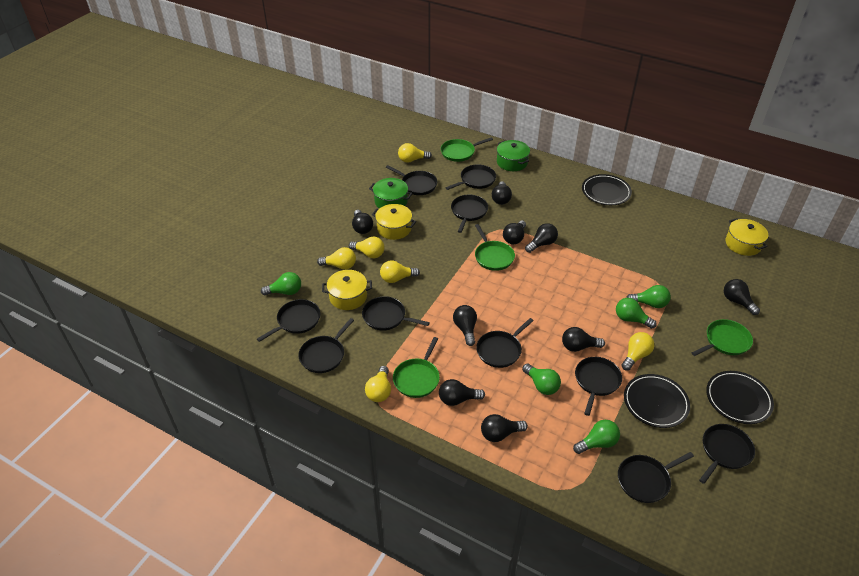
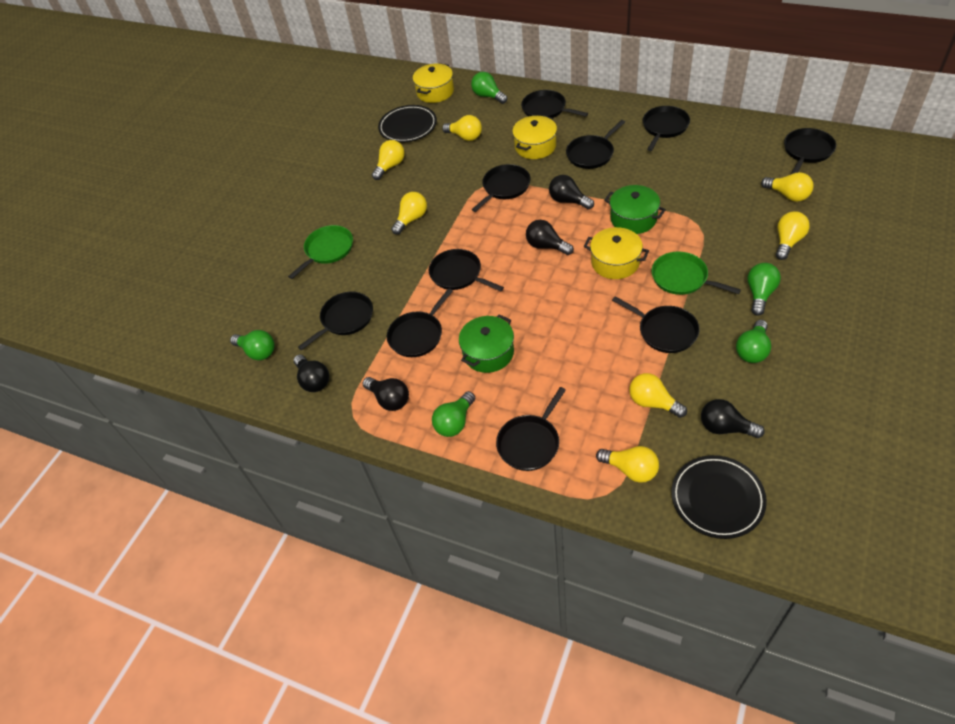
black light bulb: [352,210,373,234] [439,379,485,406] [453,305,477,346] [481,414,528,442] [492,181,512,205] [503,220,526,244] [525,223,558,253] [562,327,605,352] [724,279,760,315] = 9 -> [293,355,329,392] [363,377,409,411] [526,220,574,255] [549,175,594,209] [701,399,765,438] = 5
black plate: [582,174,632,205] [624,374,690,428] [706,371,774,424] = 3 -> [378,105,437,143] [671,455,767,539] = 2
green pan: [393,337,440,398] [441,137,493,162] [475,224,515,271] [691,319,753,356] = 4 -> [288,225,353,279] [652,251,741,295] = 2
yellow light bulb: [317,247,356,270] [349,236,385,258] [365,366,391,402] [380,260,420,283] [398,143,432,163] [622,332,654,371] = 6 -> [372,140,405,180] [391,192,427,235] [442,115,482,141] [596,446,659,483] [629,373,687,418] [761,172,813,202] [776,211,810,260] = 7

